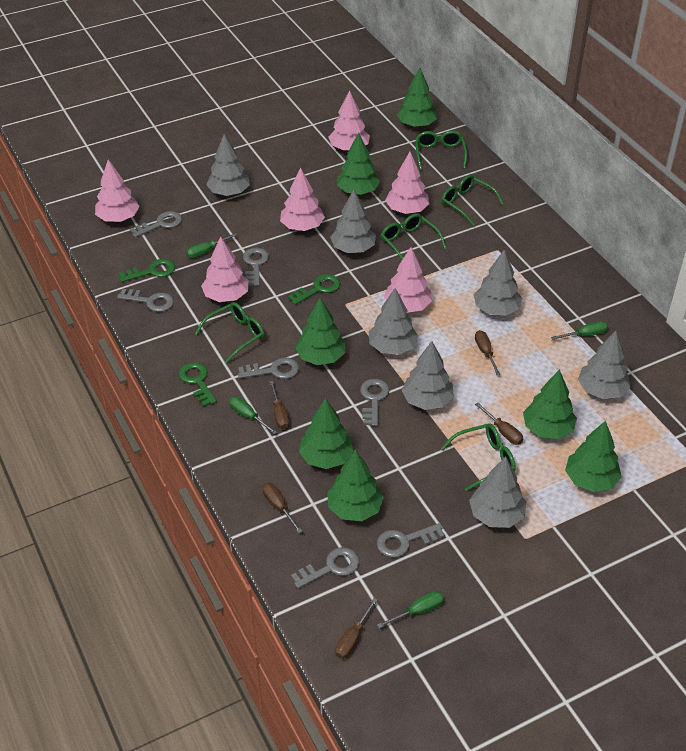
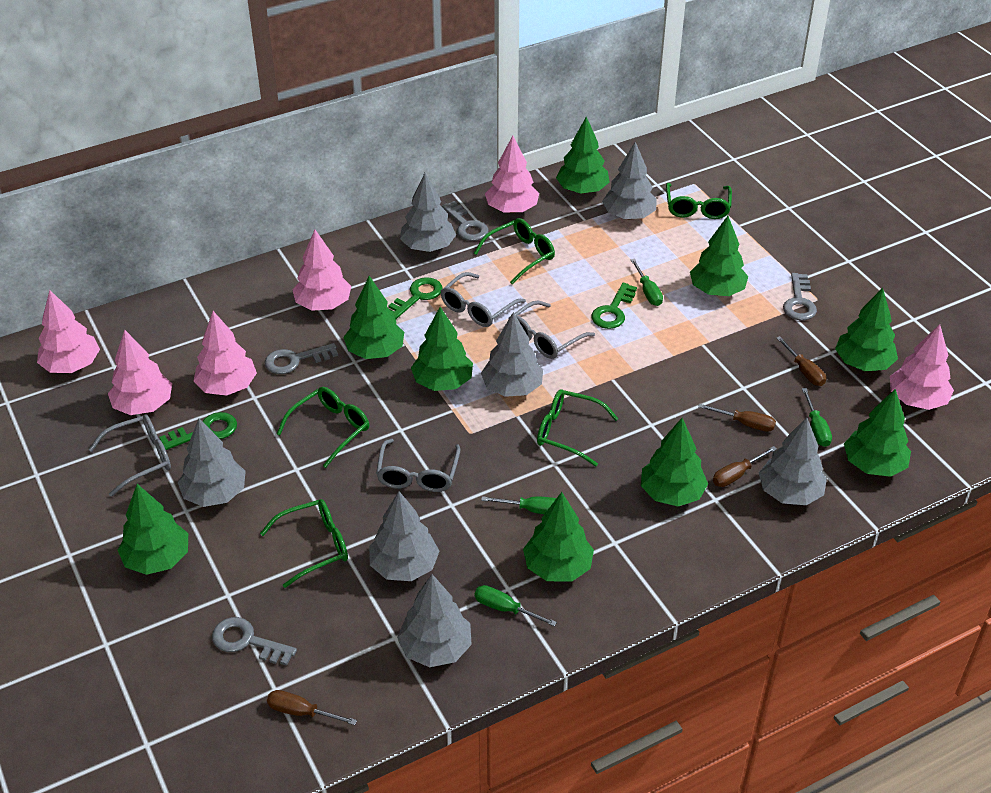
brown screwdriver: [262,483,303,533] [269,381,289,429] [335,598,377,659] [475,330,501,375] [475,403,523,445] = 5 -> [267,690,357,725] [698,404,776,432] [713,446,777,487] [776,336,826,386] = 4
green tree: [295,298,345,365] [299,398,354,469] [327,450,384,521] [337,133,380,195] [397,68,437,128] [523,369,577,439] [565,421,622,492] = 7 -> [118,484,188,575] [343,276,404,359] [411,307,473,391] [523,492,594,582] [556,117,609,194] [641,418,708,506] [690,216,748,296] [835,288,898,371] [844,389,911,477] = 9
grey glasses: none = 0 -> [88,415,171,496] [376,439,461,492] [441,272,526,327] [509,301,595,359] = 4
grey key: [117,289,174,312] [130,211,182,238] [238,357,299,379] [243,248,269,286] [291,547,359,589] [360,379,389,426] [377,523,445,557] = 7 -> [212,617,297,666] [264,343,338,374] [442,201,489,241] [783,273,817,321] = 4

